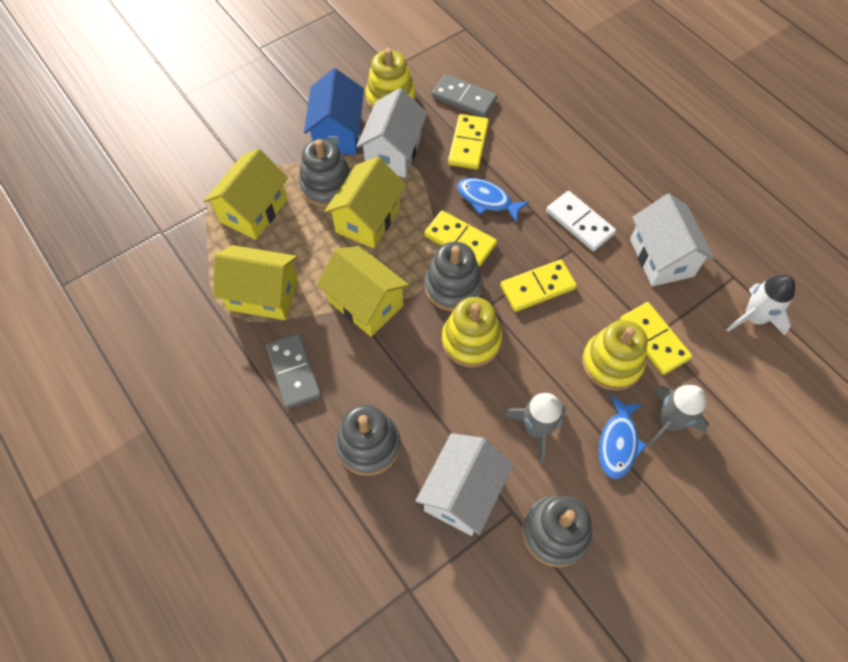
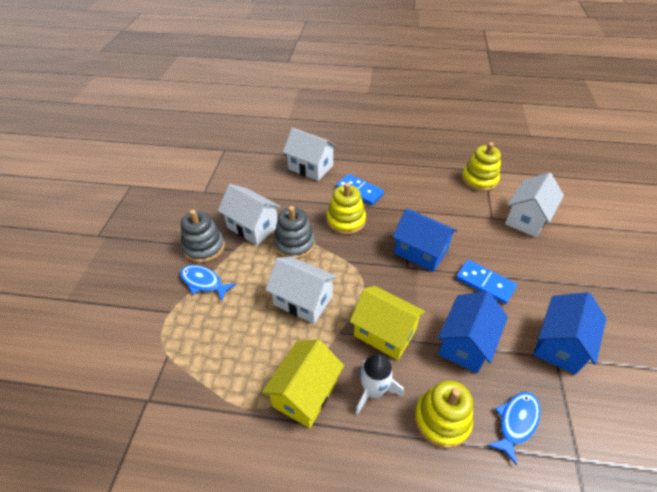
blue domino: none = 0 -> [336,174,384,205] [456,260,517,304] = 2
blue house: [304,68,364,155] = 1 -> [393,208,458,272] [438,291,508,373] [533,292,606,375] = 3
grey domino: [266,333,321,409] [432,74,497,118] = 2 -> none = 0
grey rocket: [504,393,566,464] [647,385,709,447] = 2 -> none = 0
grey stacking toy: [299,139,351,207] [336,405,401,476] [425,242,483,311] [522,496,592,567] = 4 -> [181,210,225,263] [274,206,315,259] = 2
white domino: [546,191,616,251] = 1 -> none = 0
white house: [356,88,427,178] [416,433,513,536] [630,194,714,286] = 3 -> [218,184,281,245] [265,257,337,324] [283,128,337,181] [505,172,564,237] = 4
yellow domino: [424,211,497,266] [448,114,489,169] [500,260,577,312] [620,302,692,375] = 4 -> none = 0
yellow house: [204,149,288,240] [213,245,298,320] [317,246,409,337] [324,157,406,249] = 4 -> [262,339,344,428] [350,286,426,360] = 2

